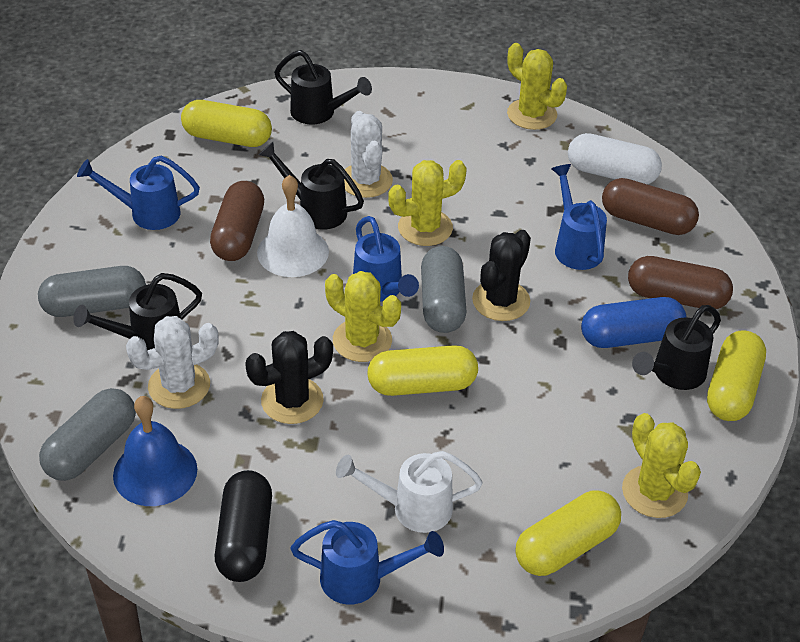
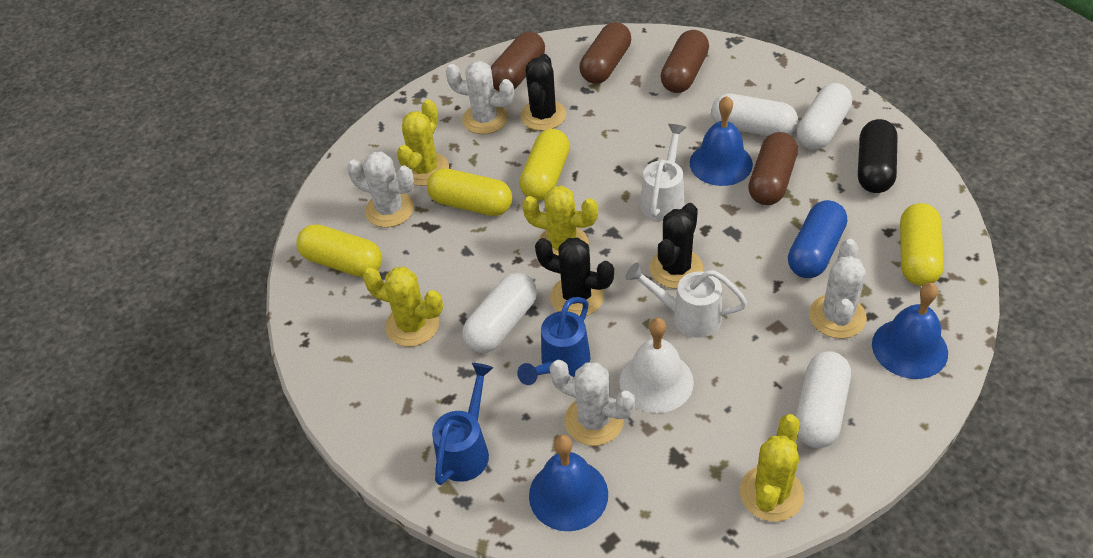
black cactus: [245,331,333,424] [472,230,531,321] = 2 -> [520,54,566,131] [535,237,614,316] [650,203,703,289] = 3
black watering can: [73,273,202,350] [259,142,364,230] [274,50,372,124] [632,305,721,390] = 4 -> none = 0
blue bell: [113,396,197,506] = 1 -> [529,435,608,531] [690,96,753,186] [872,283,948,379] = 3
blue watering can: [77,155,200,230] [290,520,444,605] [353,216,419,301] [551,164,607,270] = 4 -> [432,363,493,485] [517,297,591,385] = 2
brown capsule: [210,181,264,261] [602,178,699,235] [628,256,733,309] = 3 -> [491,32,545,92] [579,22,631,84] [661,30,709,93] [748,132,798,205] = 4
grey capsule: [38,266,146,317] [39,388,136,481] [421,246,466,333] = 3 -> none = 0
white cactus: [126,316,219,409] [344,111,393,198] = 2 -> [347,152,414,228] [445,61,514,134] [549,360,635,446] [809,239,867,339] = 4
white capsule: [568,133,662,184] = 1 -> [462,272,537,353] [711,94,798,136] [796,351,851,448] [797,83,852,150] = 4
white watering can: [336,451,483,533] = 1 -> [625,262,747,338] [640,124,686,221] = 2

